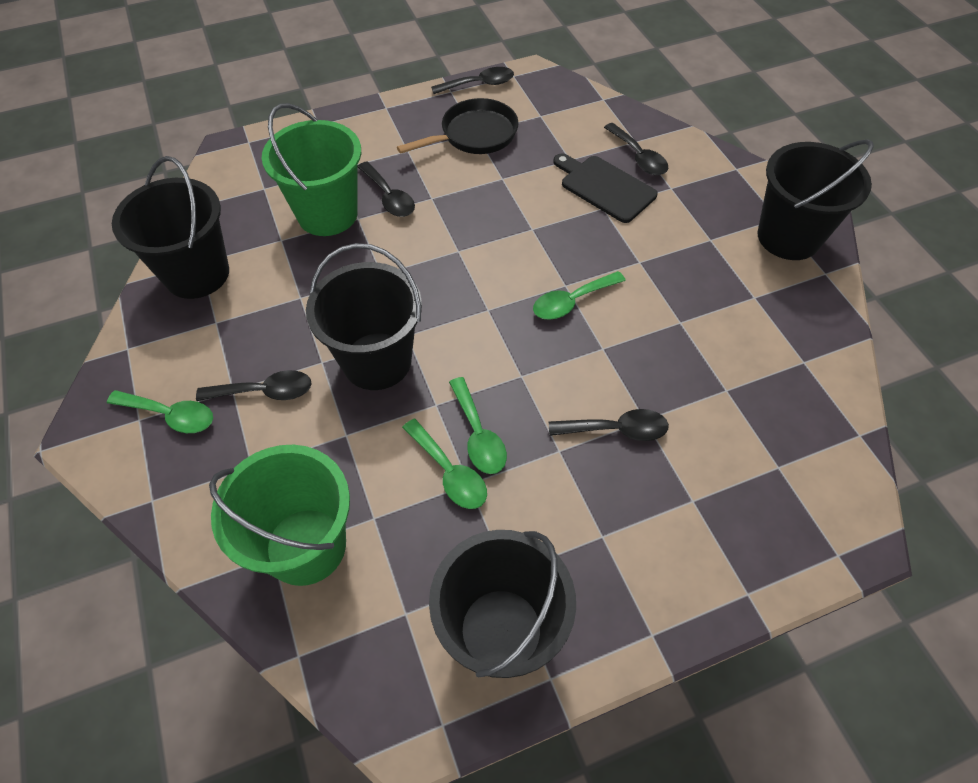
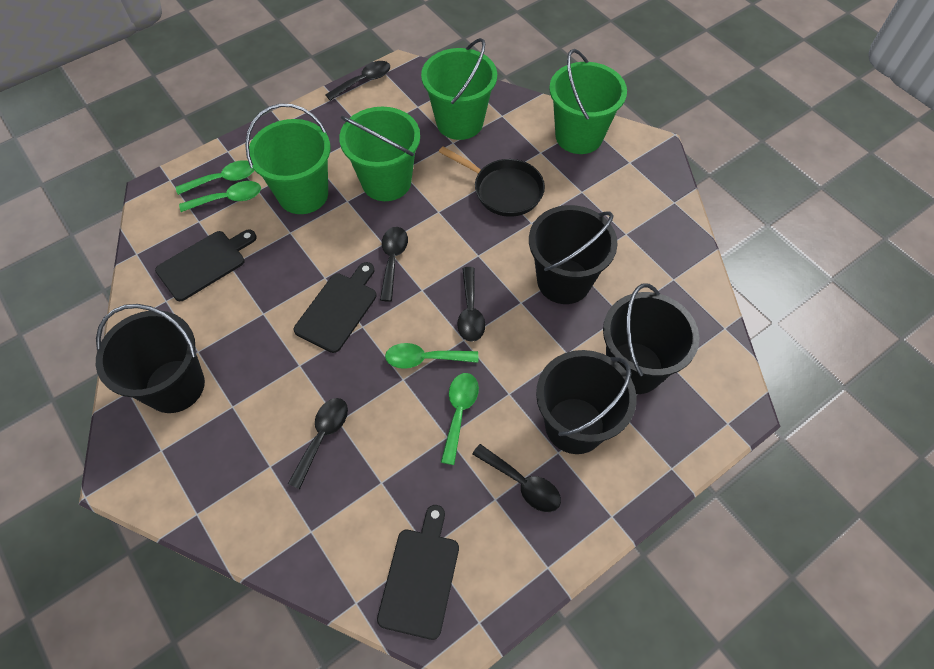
black cutting board: [553,153,658,223] = 1 -> [155,229,257,301] [294,262,377,353] [377,505,459,640] = 3
green bucket: [209,445,350,586] [262,103,361,236] = 2 -> [245,103,331,214] [339,107,420,201] [421,38,497,140] [549,49,627,154] = 4

